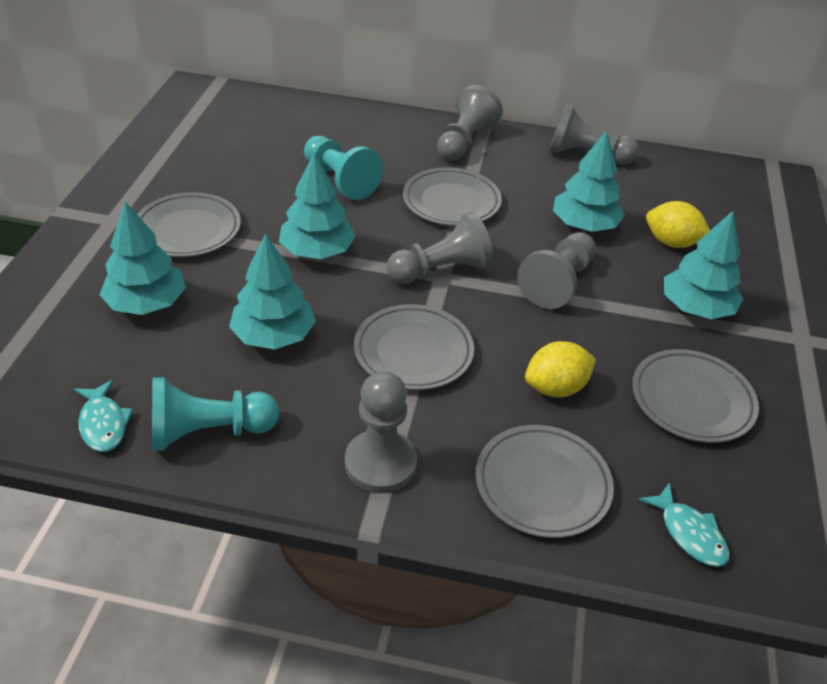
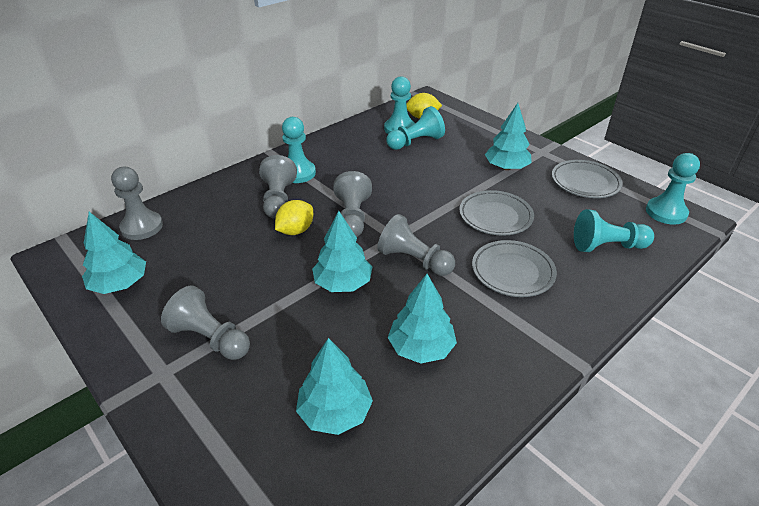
grey plate: [137,192,241,257] [354,304,474,390] [403,167,502,226] [476,425,614,538] [632,349,759,443] = 5 -> [459,190,534,236] [472,240,557,297] [552,160,623,198] = 3
turquoise fish: [74,380,133,452] [639,483,729,567] = 2 -> none = 0
turquoise pawn: [152,378,279,451] [304,136,383,200] = 2 -> [282,117,316,183] [384,76,415,134] [386,106,445,150] [574,209,654,252] [646,153,700,225] = 5

